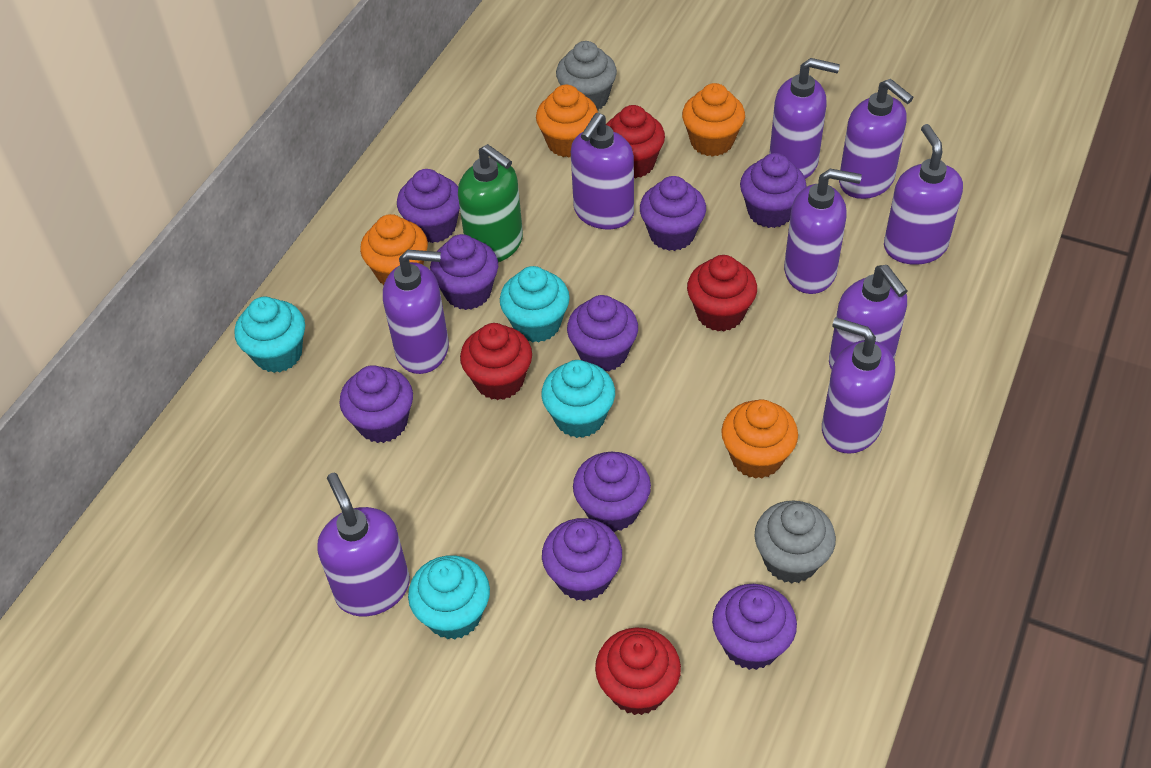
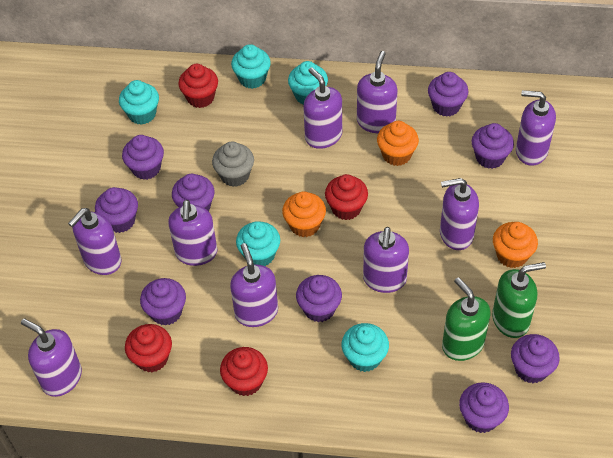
green soap dispenser: [458,144,523,262] = 1 -> [442,277,490,361] [492,262,546,338] = 2
grey cupcake: [556,41,617,110] [754,501,836,583] = 2 -> [212,142,254,187] = 1
orange cupcake: [360,214,428,285] [536,85,598,158] [682,83,745,157] [721,399,798,479] = 4 -> [282,191,326,237] [377,121,419,166] [493,222,538,268] = 3
turquoise cupcake: [235,297,305,373] [408,555,490,640] [500,266,570,343] [541,360,615,438] = 4 -> [119,80,159,125] [231,44,271,89] [236,221,280,266] [288,61,328,105] [342,323,389,372] = 5

